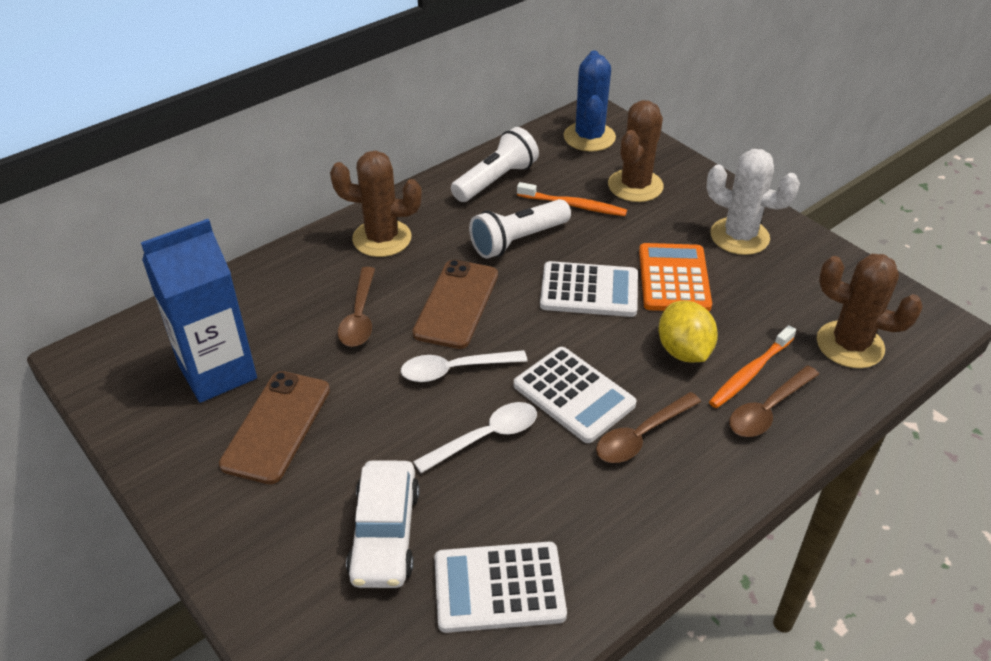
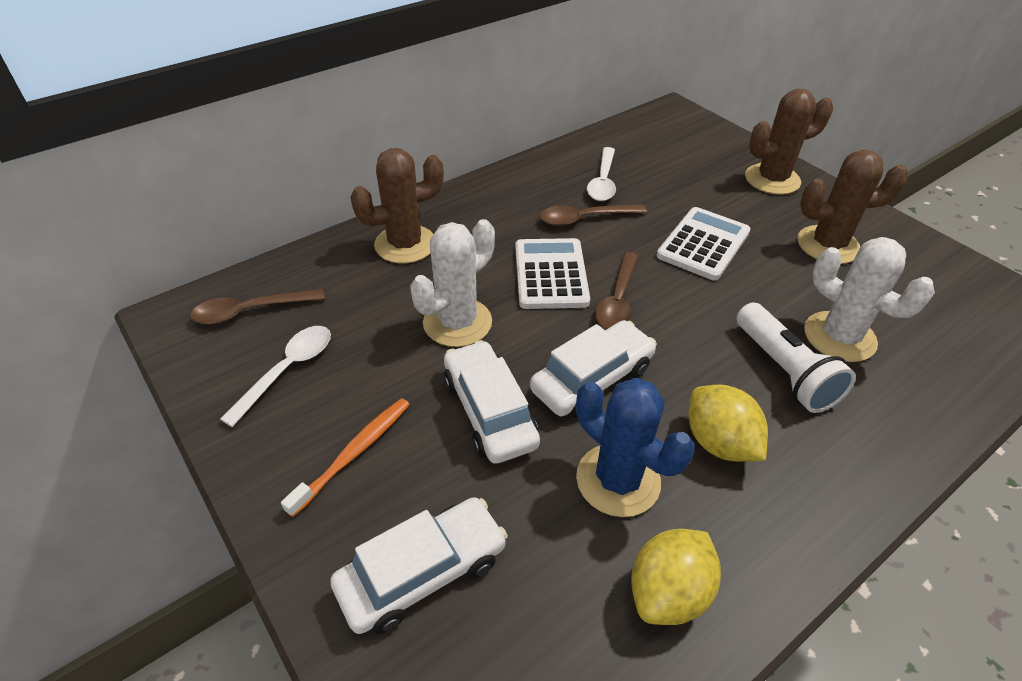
blue carton: [141,219,257,403] = 1 -> none = 0
brown phone: [219,371,330,484] [412,260,498,349] = 2 -> none = 0
orange calculator: [639,243,712,311] = 1 -> none = 0
orange toothbrush: [517,182,627,216] [709,325,796,408] = 2 -> [281,398,410,517] = 1
white cactus: [707,149,800,255] = 1 -> [410,219,495,347] [804,237,935,362] = 2
white calculator: [434,542,567,633] [514,347,637,443] [540,261,638,317] = 3 -> [515,238,590,309] [656,207,751,280] = 2
white car: [346,460,419,588] = 1 -> [330,497,508,634] [444,340,540,464] [530,320,657,418] = 3
white flashlight: [451,127,539,202] [469,199,571,259] = 2 -> [737,303,856,413] = 1
yellow lemon: [658,301,718,363] = 1 -> [631,529,721,625] [688,385,768,462] = 2

